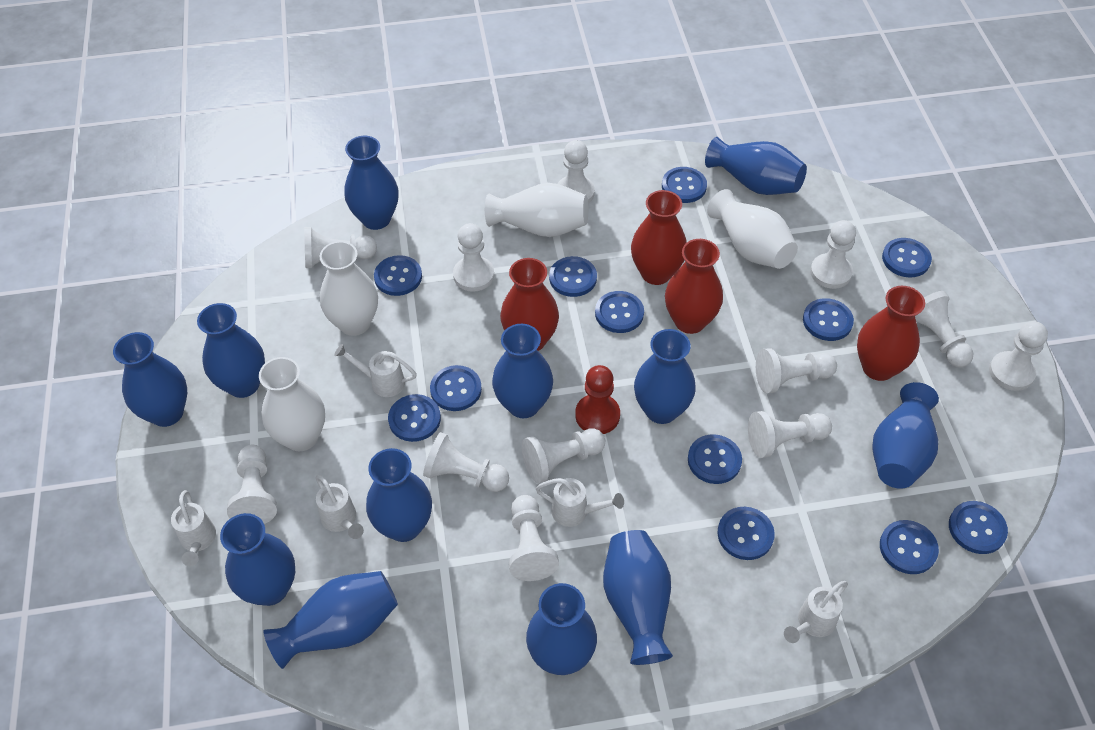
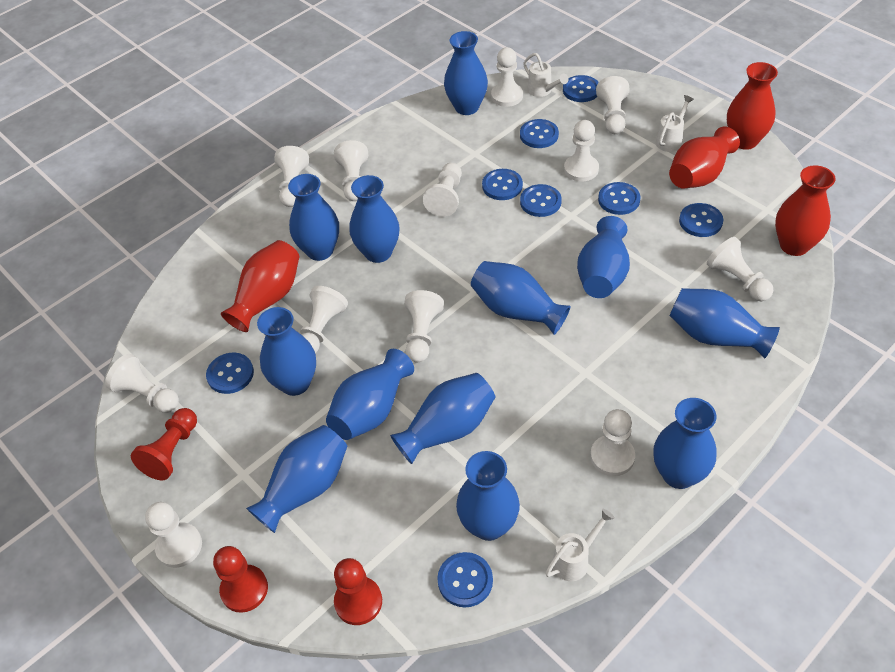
blue button: [374,255,422,296] [388,394,441,442] [430,365,482,411] [549,256,597,297] [595,291,644,333] [662,167,707,203] [688,434,742,484] [717,507,775,560] [803,298,854,341] [880,520,939,574] [882,238,932,278] [949,501,1008,554] = 12 -> [206,353,254,394] [437,552,493,607] [482,169,523,200] [520,119,559,148] [520,184,562,217] [563,75,599,102] [598,182,641,215] [679,203,723,237] = 8
red pawn: [575,365,620,434] = 1 -> [131,408,197,480] [213,546,268,613] [334,558,382,625] = 3
white vase: [259,357,325,451] [320,241,378,336] [485,183,588,237] [707,189,798,269] = 4 -> none = 0
white watering can: [171,490,216,566] [316,475,364,539] [334,344,417,397] [536,478,624,527] [784,581,848,643] = 5 -> [523,53,569,97] [545,508,615,581] [656,95,694,152] = 3

